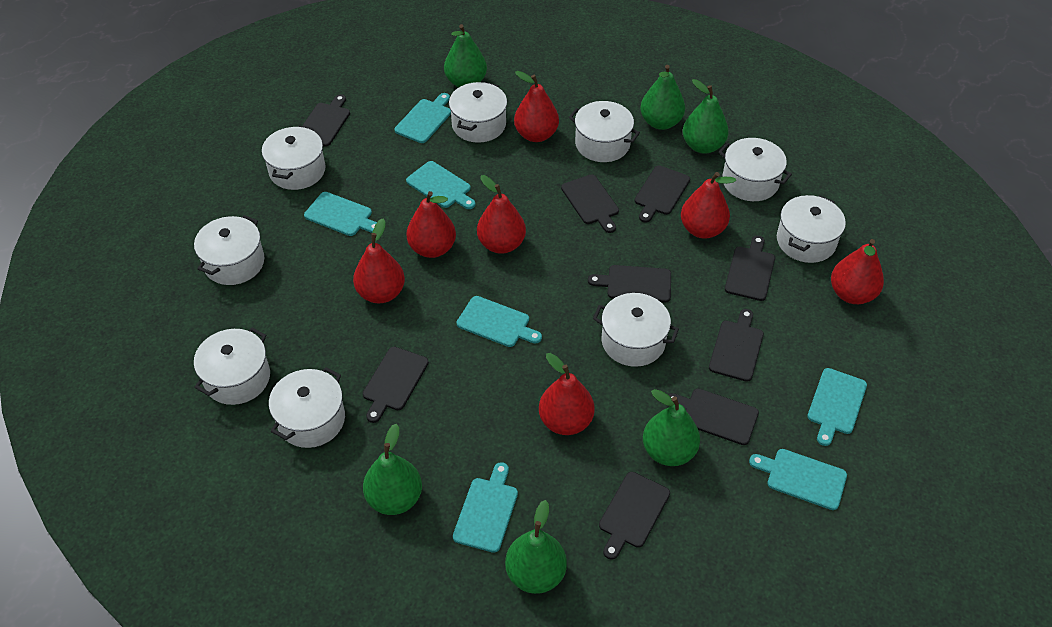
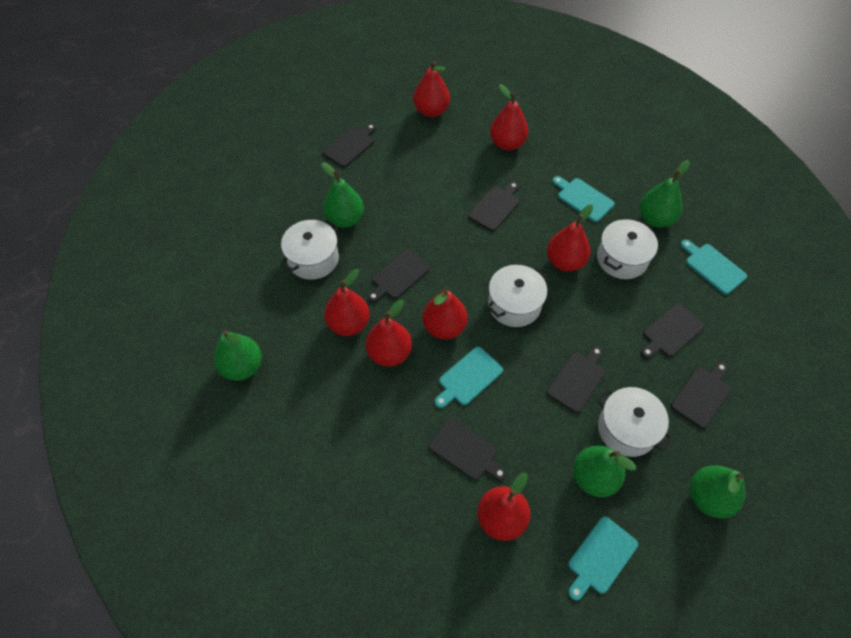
black cutting board: [302,94,350,147] [363,347,429,423] [561,174,619,233] [588,265,671,302] [599,472,670,560] [635,165,690,223] [669,389,759,445] [709,309,764,382] [725,236,775,301] = 9 -> [323,123,376,167] [368,249,430,303] [428,418,507,481] [468,181,520,232] [546,346,606,413] [641,303,705,359] [671,362,731,429] = 7
green pear: [363,424,422,515] [444,24,487,87] [505,500,567,594] [640,65,685,130] [643,389,700,466] [683,79,729,154] = 6 -> [214,330,262,381] [321,162,364,228] [573,446,636,497] [639,160,690,227] [690,465,745,518] = 5
turquoise cutting board: [304,192,377,236] [394,93,451,143] [406,161,475,209] [453,462,518,553] [457,296,542,347] [749,449,847,510] [807,368,867,446] = 7 -> [435,347,503,408] [552,176,615,222] [568,516,638,601] [680,240,747,294] = 4
white pot: [194,215,265,285] [194,327,270,405] [262,126,326,190] [269,367,345,448] [449,82,507,143] [569,101,640,162] [593,293,679,367] [719,138,792,201] [777,195,846,263] = 9 -> [281,220,339,280] [487,265,547,327] [597,219,658,279] [597,387,673,457] = 4

